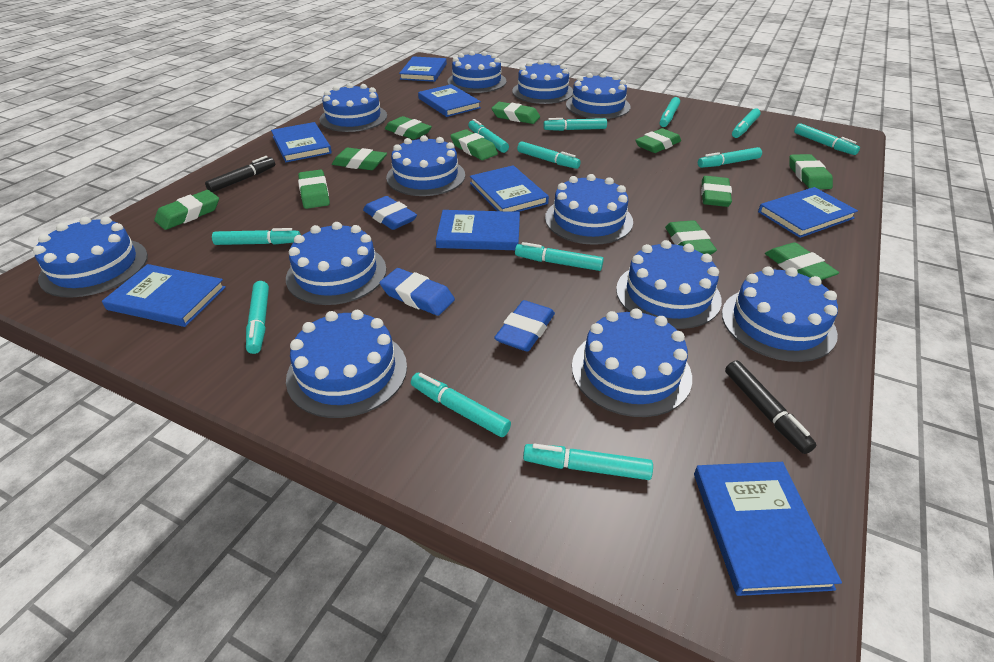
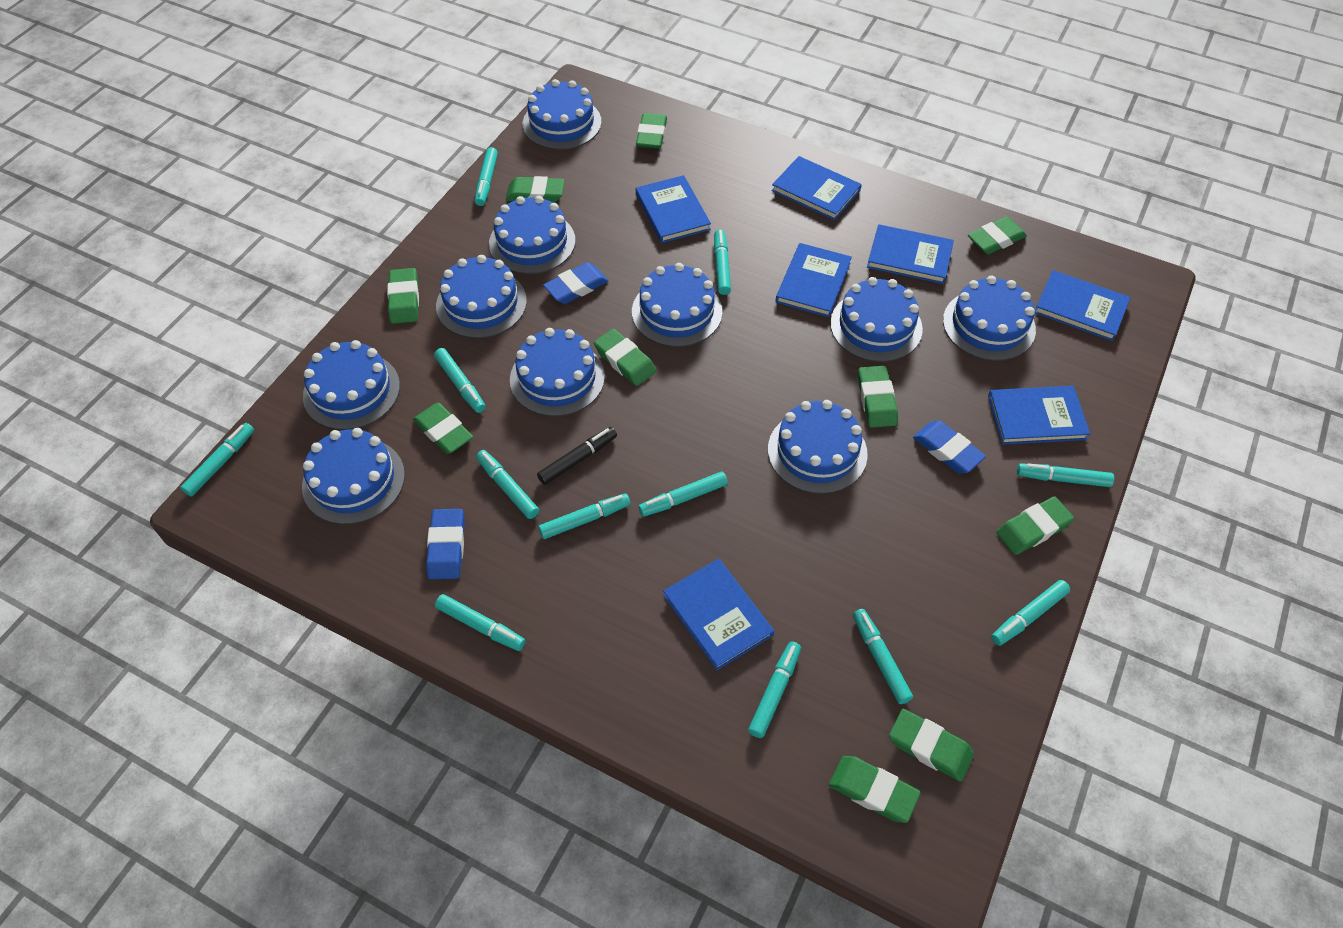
black marker: [205,156,275,193] [725,360,816,454] = 2 -> [537,427,617,485] = 1
blue book: [102,264,226,327] [271,122,332,162] [399,56,447,82] [418,84,481,117] [436,210,520,250] [470,165,549,212] [694,462,842,596] [758,187,858,238] = 8 -> [636,175,711,243] [663,559,774,670] [772,156,862,220] [776,243,852,317] [867,224,954,284] [988,386,1090,445] [1035,270,1131,341] = 7
blue cake: [33,217,148,298] [286,222,386,305] [286,310,407,418] [320,83,387,132] [386,135,465,196] [447,51,507,93] [512,60,573,104] [545,174,633,245] [566,73,631,119] [572,308,692,417] [616,240,722,329] [722,266,838,362] = 12 -> [302,428,405,525] [303,340,400,430] [436,255,527,338] [489,196,575,274] [510,328,605,416] [523,79,602,150] [632,263,722,347] [768,400,868,494] [830,277,923,362] [943,276,1036,361] = 10
green eraser: [154,190,219,230] [298,170,330,209] [332,148,387,170] [385,116,432,140] [450,129,498,160] [491,102,540,124] [636,128,681,153] [665,220,717,255] [701,176,732,207] [765,243,839,280] [789,154,833,189] = 11 -> [387,268,419,324] [413,403,473,454] [506,176,565,203] [594,329,656,386] [636,113,667,149] [829,756,921,823] [858,366,898,428] [889,709,974,782] [968,217,1027,254] [996,496,1074,555] = 10

